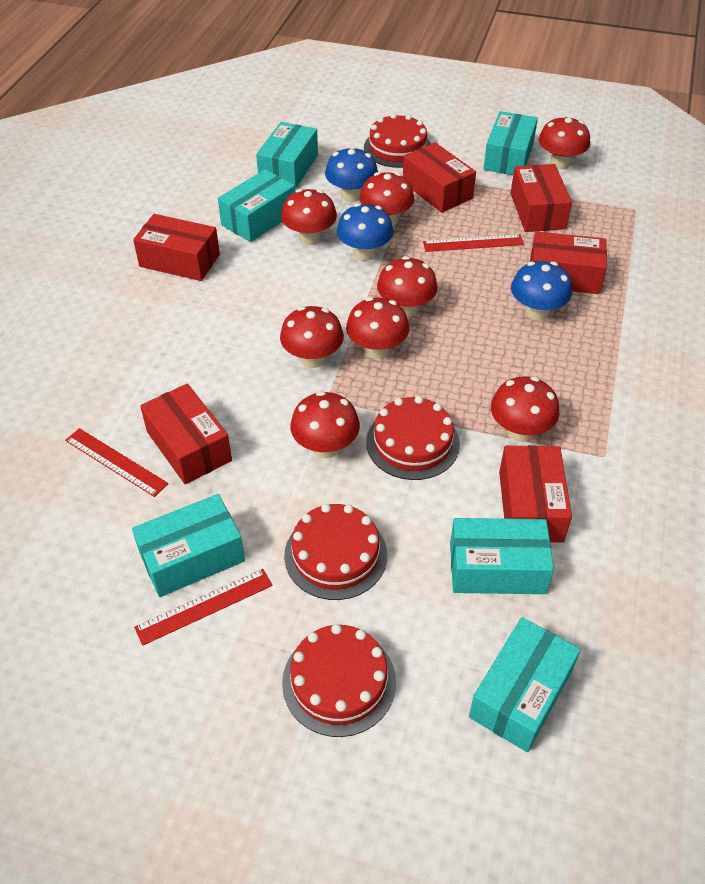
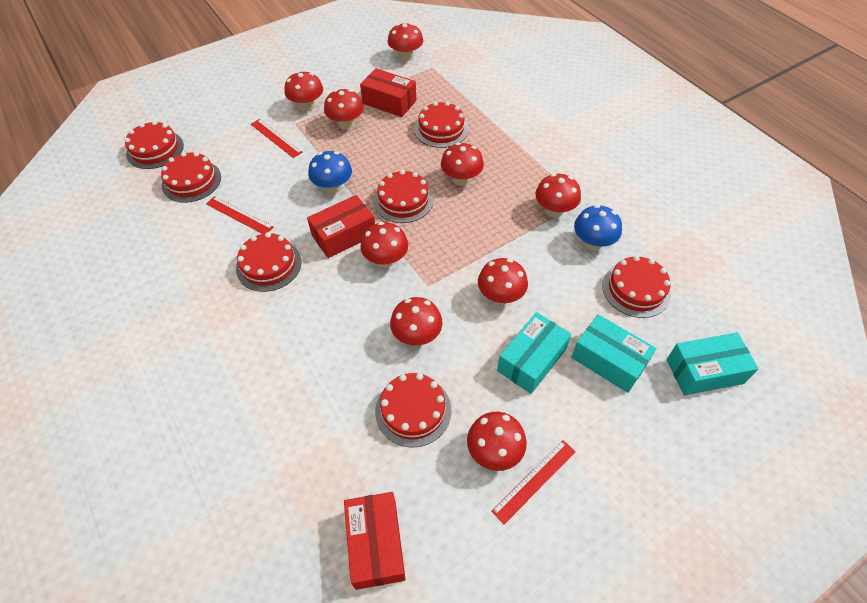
blue mushroom: [325,146,378,202] [337,203,394,261] [511,261,572,321] = 3 -> [308,151,352,194] [574,205,622,251] = 2
red box: [133,214,220,281] [140,384,232,484] [403,142,476,213] [499,445,572,543] [511,164,572,232] [530,231,607,294] = 6 -> [307,195,375,258] [344,492,406,590] [360,68,416,117] = 3
red cake: [282,624,396,737] [284,504,387,600] [364,113,431,168] [366,396,460,480] = 4 -> [125,121,184,169] [161,152,221,203] [236,232,302,292] [374,170,433,223] [375,373,452,447] [414,101,469,148] [602,256,671,318] = 7
red mushroom: [280,306,344,368] [281,189,337,245] [290,391,360,458] [346,297,409,359] [360,172,414,226] [377,256,438,317] [491,376,560,442] [539,115,590,169] = 8 -> [285,71,323,111] [324,89,364,130] [361,222,408,268] [388,23,423,61] [390,297,443,346] [441,142,484,186] [467,412,527,471] [478,258,528,305] [535,173,581,218] = 9
turquoise box: [132,494,245,597] [218,169,295,242] [256,122,318,189] [450,518,554,594] [469,617,581,752] [483,111,538,175] = 6 -> [497,312,571,394] [571,314,657,393] [667,332,759,396] = 3

